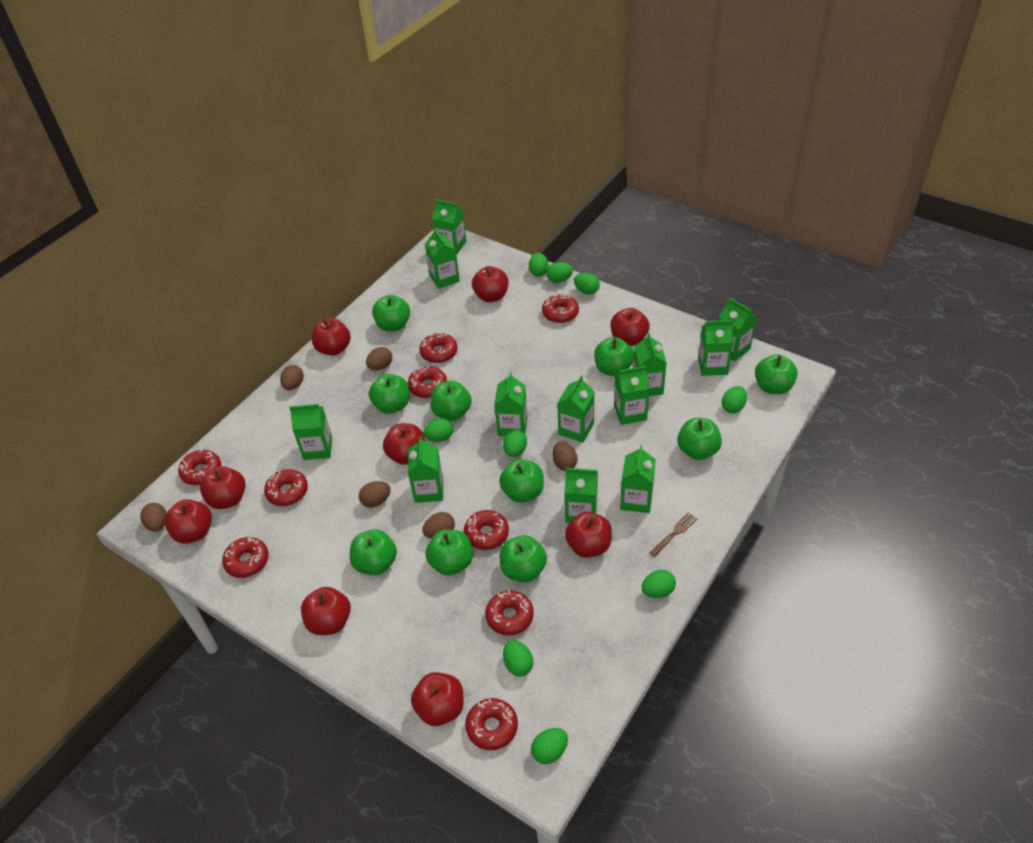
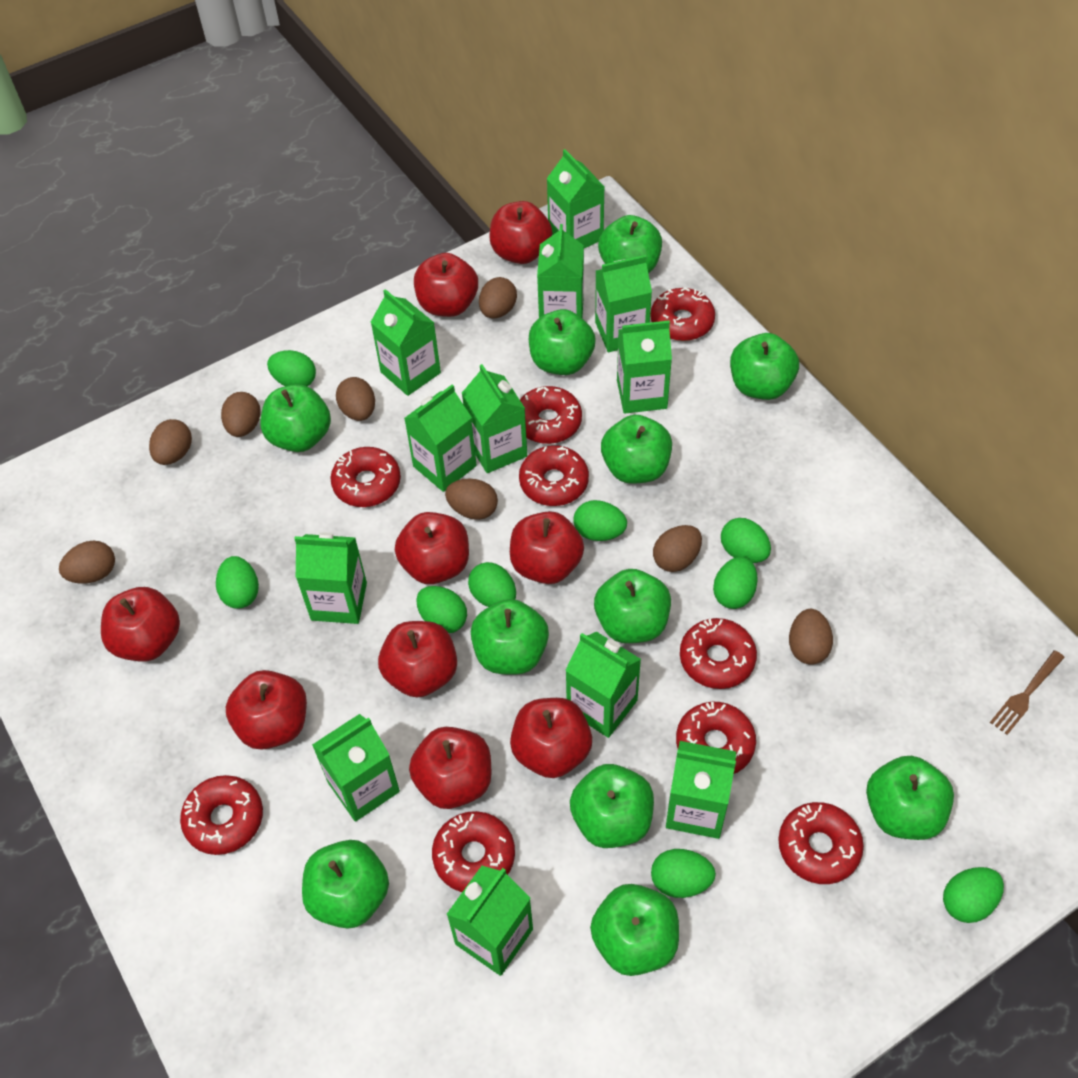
brown egg: [140,503,167,532] [280,365,304,390] [359,481,391,508] [366,347,392,370] [422,512,455,539] [552,441,578,471] = 6 -> [59,541,115,583] [149,419,192,465] [221,392,261,437] [336,377,375,421] [445,478,498,520] [479,277,517,319] [653,525,702,572] [789,609,833,665] = 8
green apple: [350,529,397,575] [369,374,409,414] [372,295,410,331] [425,529,473,576] [430,380,472,421] [499,459,544,503] [500,535,547,582] [594,337,634,376] [677,418,722,460] [755,354,798,394] = 10 -> [260,384,331,452] [302,840,389,929] [471,599,549,675] [529,309,596,375] [570,764,654,848] [590,884,679,976] [594,569,671,643] [598,215,662,274] [601,415,672,484] [730,333,799,400] [866,756,954,840] = 11

